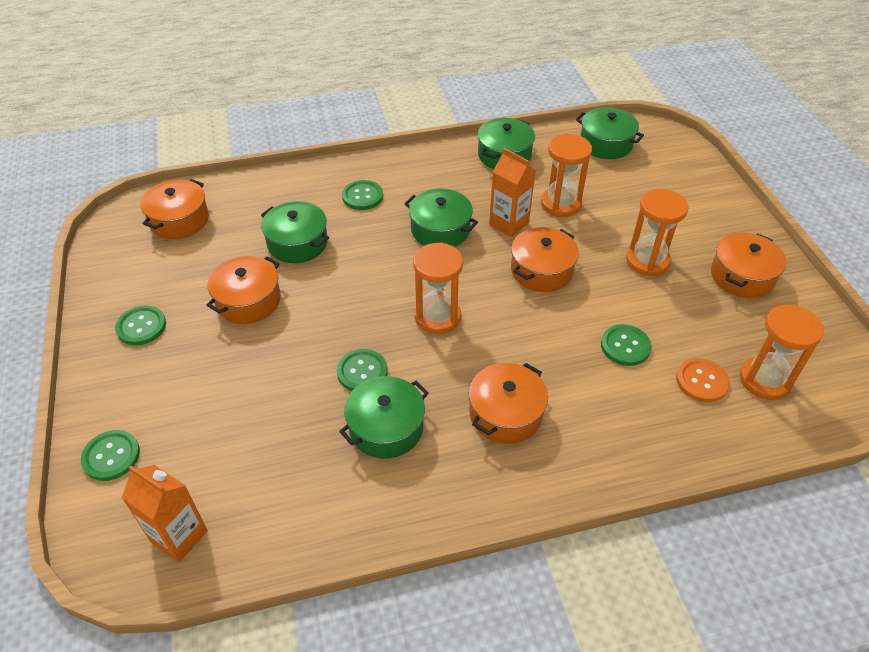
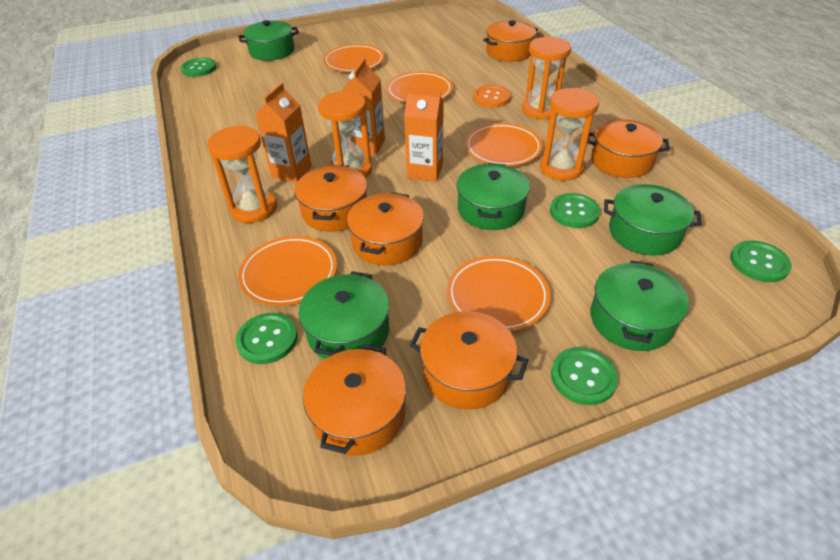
orange carton: [121,465,208,562] [489,148,536,237] = 2 -> [255,83,312,183] [342,58,385,155] [404,87,444,182] = 3
orange plate: none = 0 -> [238,236,337,306] [323,44,385,72] [386,71,453,103] [447,256,550,332] [465,123,543,166] = 5
orange pot: [140,179,209,239] [207,256,281,324] [469,363,548,444] [511,227,579,292] [711,233,787,298] = 5 -> [295,165,367,232] [303,344,406,456] [347,192,424,265] [410,311,528,410] [483,20,538,62] [587,119,670,178] = 6

